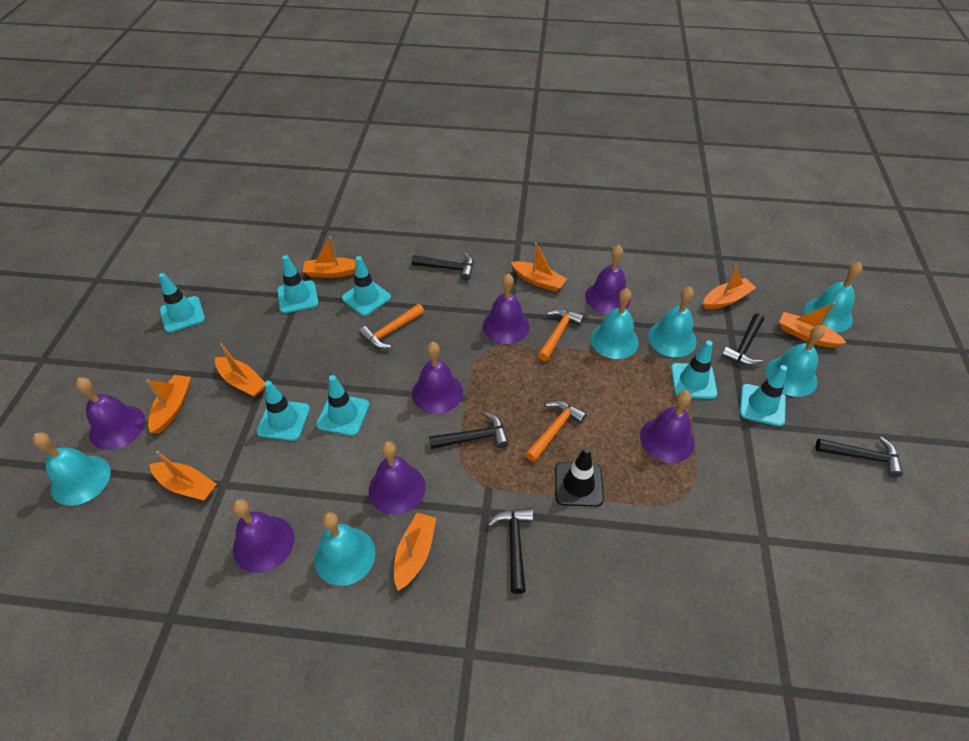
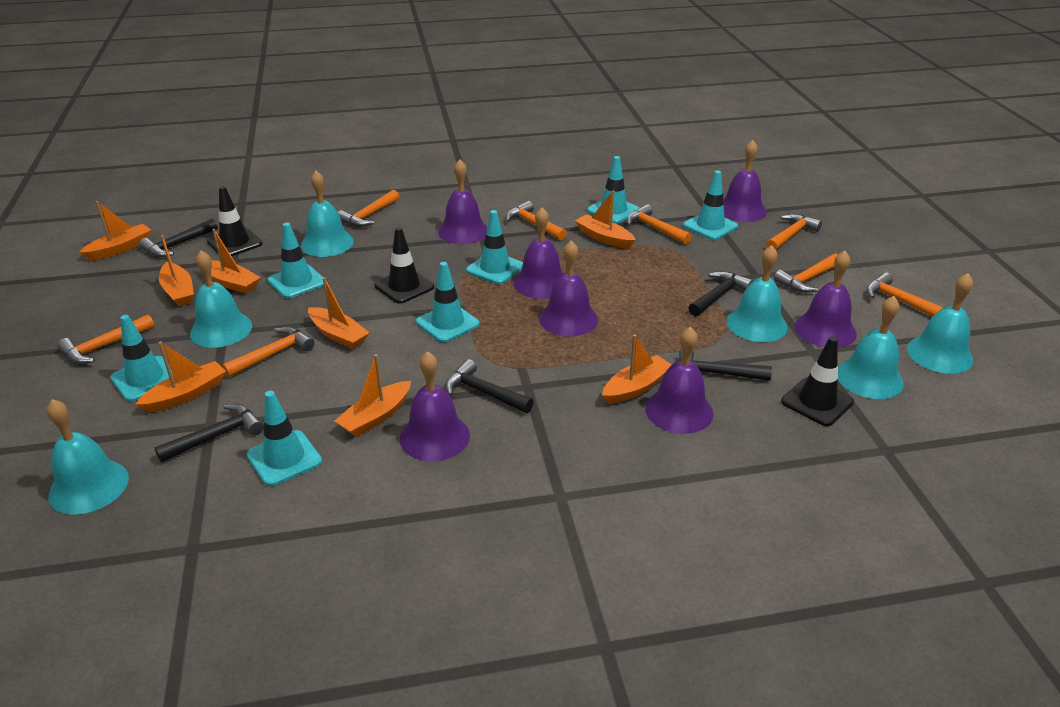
black traffic cone: [555,447,604,507] = 1 -> [207,186,263,256] [374,227,434,304] [781,336,854,426] = 3
orange hammer: [359,304,424,349] [525,401,586,462] [538,309,584,361] = 3 -> [57,315,155,364] [222,326,315,378] [338,190,399,227] [506,201,567,240] [626,204,692,244] [766,214,822,250] [774,253,838,293] [866,273,944,317] = 8

